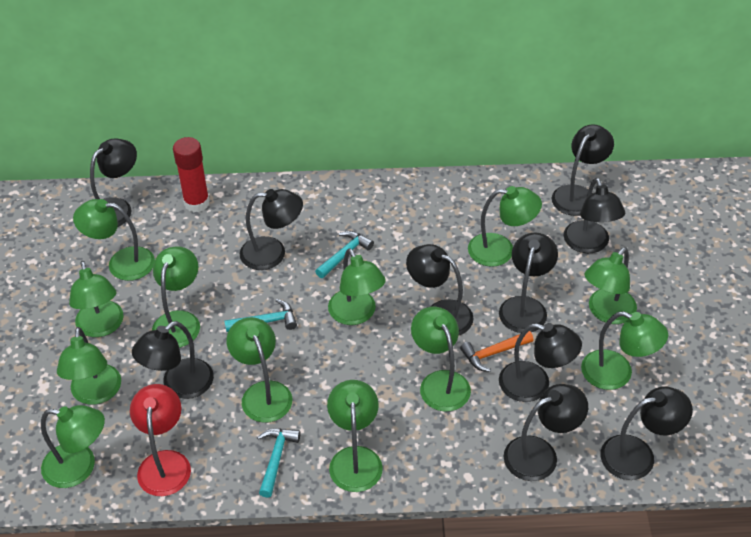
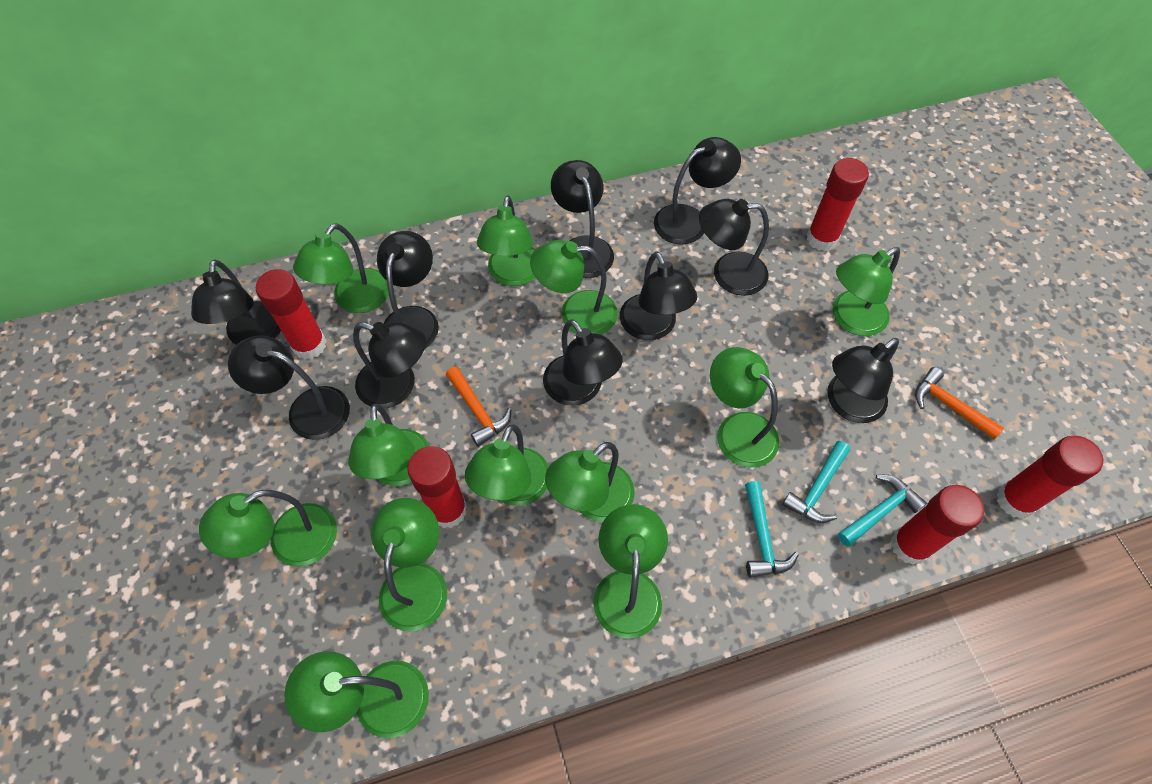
orange hammer: [460,331,533,372] = 1 -> [446,366,512,447] [915,367,1004,440] = 2
red glue stick: [173,137,210,212] = 1 -> [256,269,327,359] [407,446,467,528] [807,158,869,251] [891,485,984,565] [997,436,1103,518] = 5
red lamp: [130,384,191,496] = 1 -> none = 0

